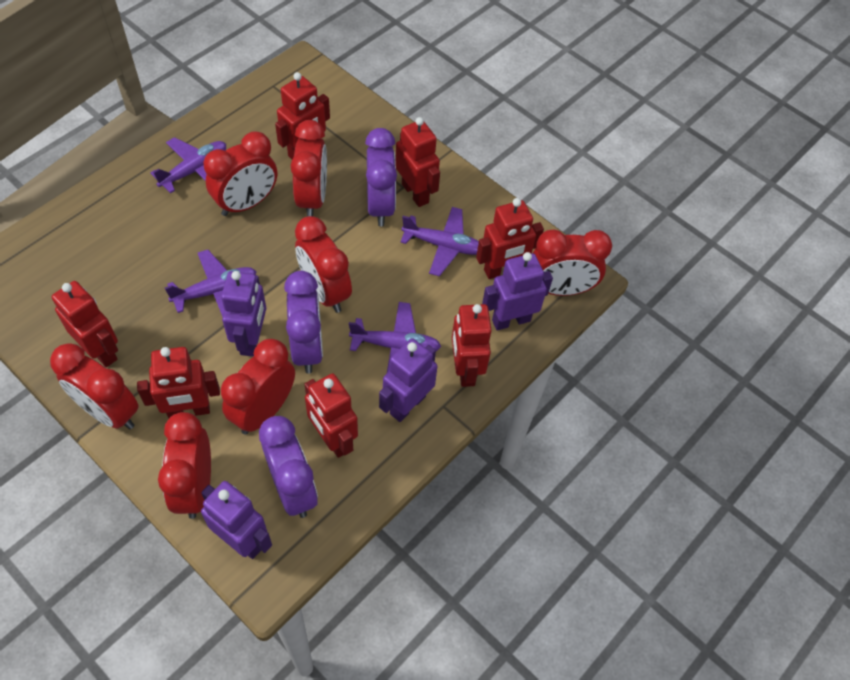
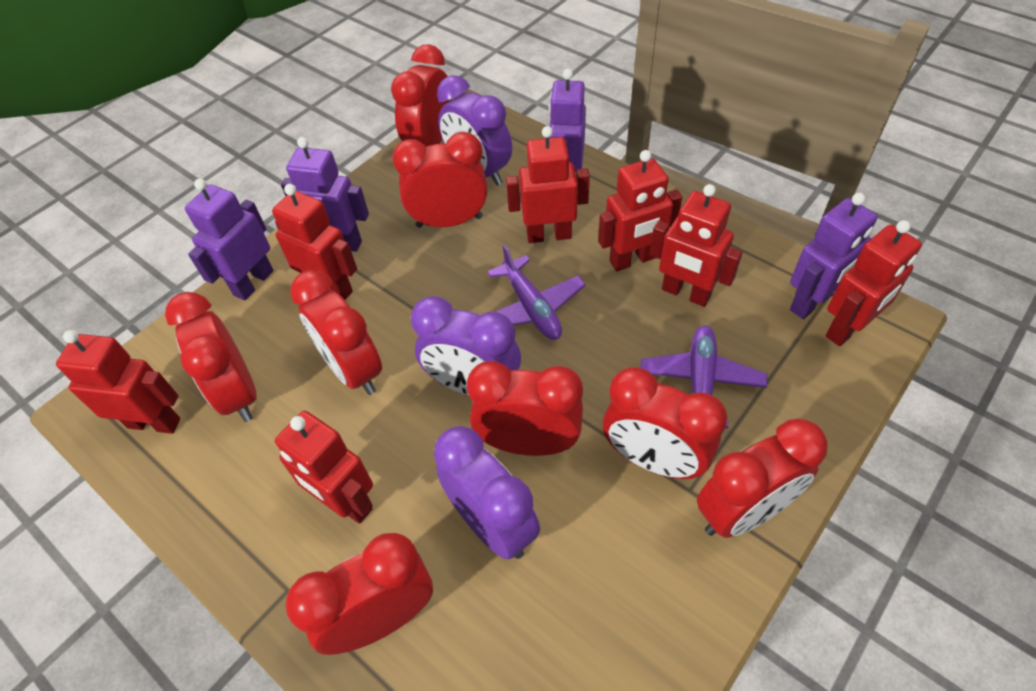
purple plane: [150,137,226,194] [165,250,257,317] [349,302,441,373] [400,207,479,276] = 4 -> [487,244,585,340] [640,325,767,428] = 2
red clock: [50,343,138,429] [158,412,211,519] [204,131,277,216] [221,339,295,435] [291,120,327,216] [295,216,352,313] [533,230,612,296] = 7 -> [165,292,257,422] [286,533,433,655] [290,270,382,395] [391,44,452,147] [392,132,488,228] [467,361,583,456] [603,367,727,479] [697,419,827,538] = 8

